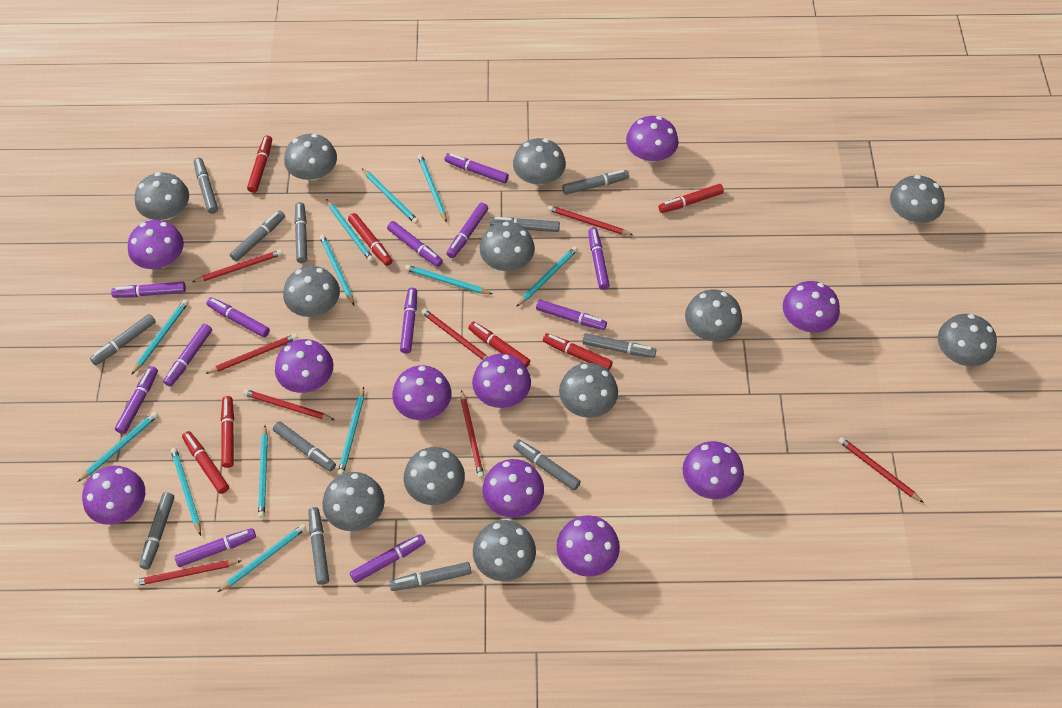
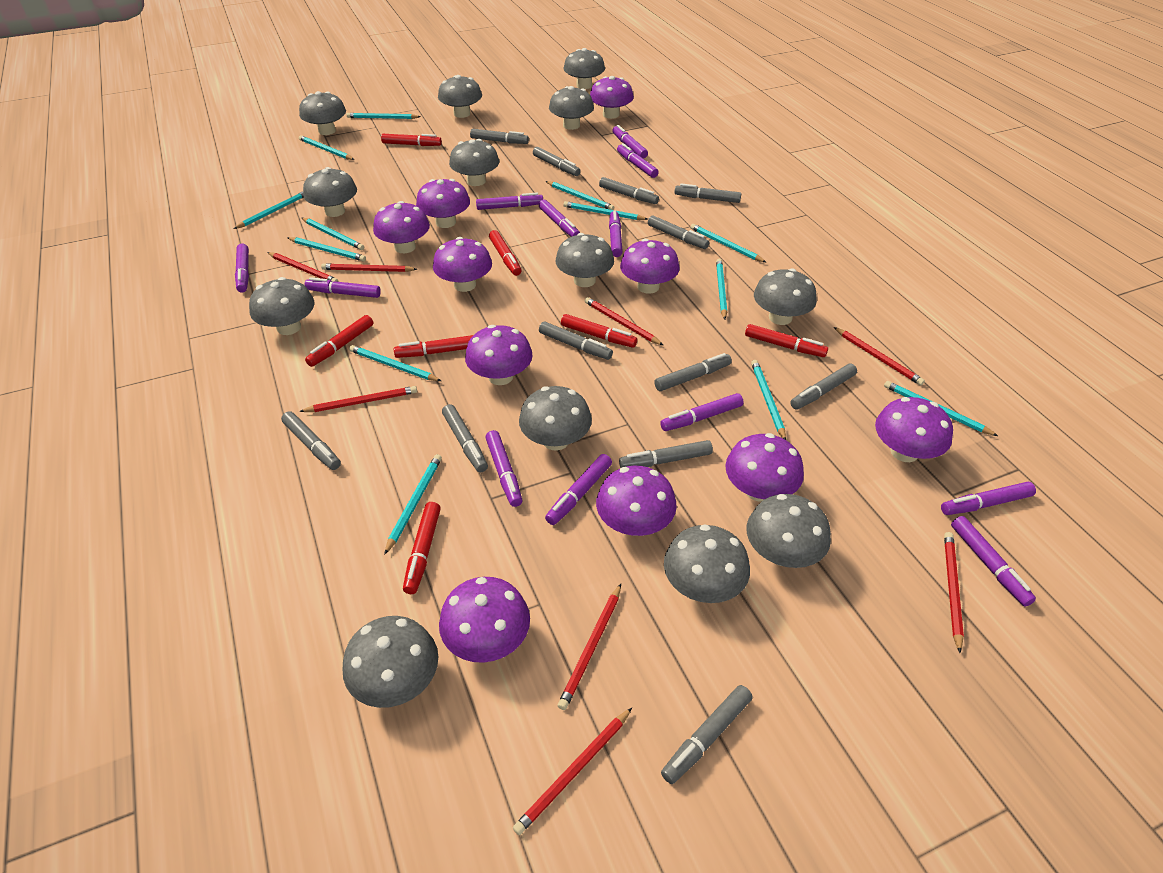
grey mushroom: [135,172,189,220] [283,266,340,317] [284,134,337,181] [322,472,385,531] [404,447,465,505] [473,520,536,581] [480,222,535,271] [513,138,566,185] [559,363,618,418] [685,290,742,341] [890,175,945,223] [938,314,997,366] = 12 -> [249,277,314,335] [299,91,346,135] [303,167,357,217] [343,616,438,708] [438,75,482,118] [449,139,499,186] [519,386,592,451] [549,86,594,130] [556,233,614,287] [563,48,605,89] [664,524,750,603] [747,494,831,568] [754,268,817,325] = 13
turquoise pencil: [78,412,158,482] [131,299,189,375] [171,448,201,536] [218,524,306,592] [258,426,268,518] [320,234,354,305] [326,199,374,262] [338,387,364,475] [362,168,419,224] [405,265,492,294] [418,154,447,223] [516,246,578,307] = 12 -> [234,192,304,229] [288,237,366,262] [299,135,355,160] [302,218,364,250] [346,113,421,119] [349,345,441,381] [384,454,442,555] [546,181,614,210] [563,201,648,220] [690,224,766,262] [716,259,727,320] [751,360,786,440] [884,381,998,436] = 13

